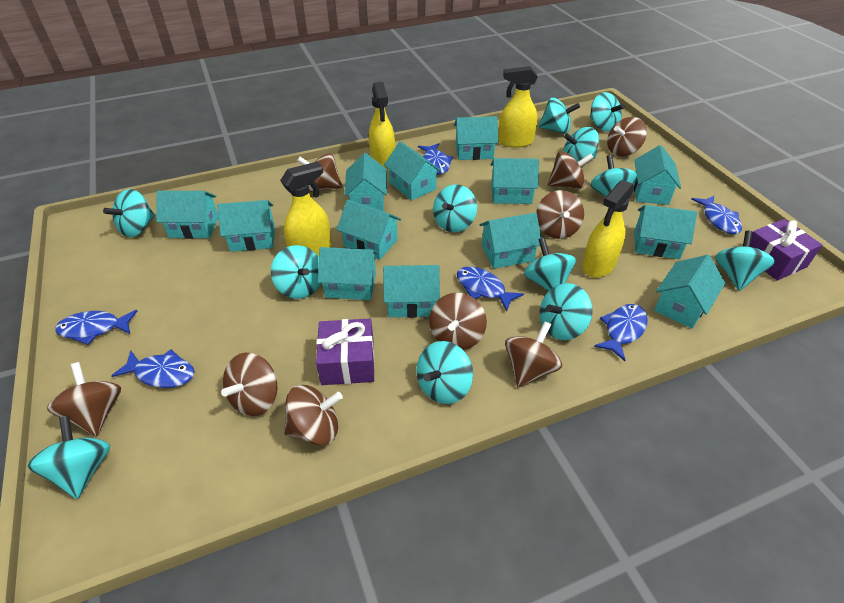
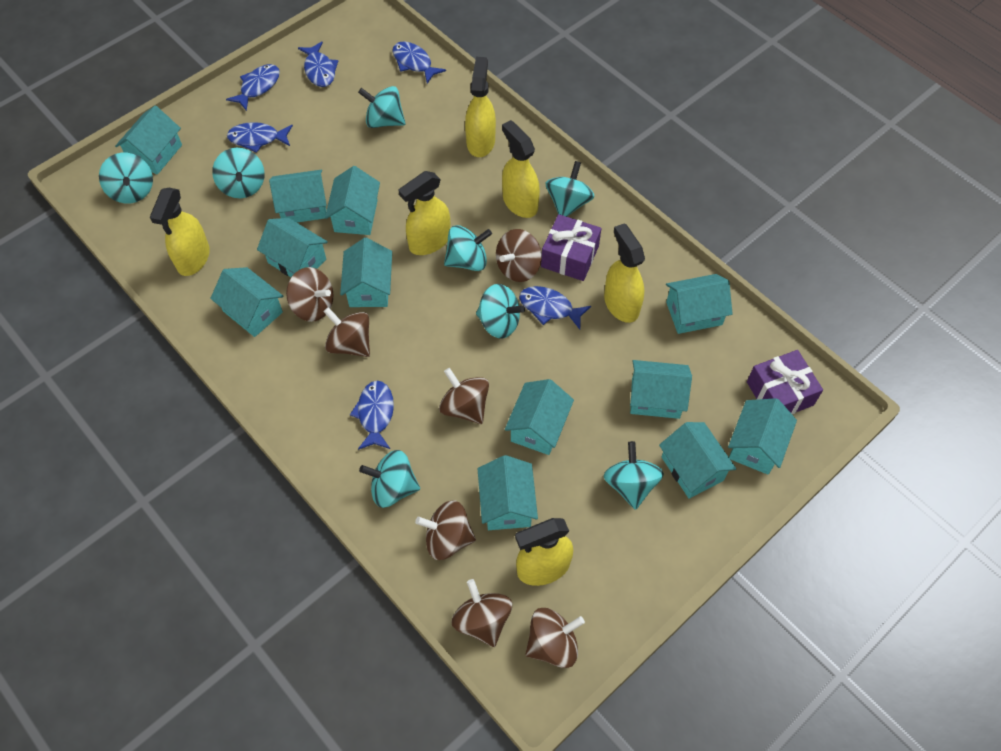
brown spinning top: [47,362,121,436] [221,353,277,416] [284,385,343,446] [297,153,343,192] [429,293,487,350] [505,321,562,387] [536,190,584,239] [548,151,594,189] [607,117,647,157] = 9 -> [286,267,334,322] [323,307,370,357] [415,500,476,560] [439,368,489,424] [451,579,512,647] [496,229,542,282] [526,608,585,668] = 7
turquoise house: [156,191,218,239] [217,200,275,252] [318,247,378,300] [337,200,401,260] [344,153,387,211] [383,265,440,318] [384,142,442,201] [454,116,498,160] [480,213,541,269] [490,158,539,204] [634,145,681,205] [634,205,697,259] [654,255,725,329] = 13 -> [115,106,182,175] [210,267,283,337] [257,218,328,277] [269,170,327,223] [325,166,380,235] [340,237,392,307] [477,455,538,530] [505,379,574,455] [630,360,692,419] [659,422,736,499] [666,274,733,334] [728,398,797,475] = 12
turquoise spinning top: [27,415,110,499] [103,189,155,237] [271,245,321,299] [416,341,473,404] [433,184,477,232] [524,237,576,291] [538,98,580,134] [540,283,593,340] [563,127,599,162] [590,92,625,131] [590,155,637,197] [715,231,775,291] = 12 -> [99,153,153,204] [212,148,265,198] [358,86,406,128] [359,450,420,508] [444,225,492,271] [476,284,525,339] [546,161,595,217] [603,441,664,510] = 8
yellow spray bottle: [280,162,331,256] [369,82,395,169] [498,66,538,148] [582,180,634,278] = 4 -> [150,188,210,276] [398,171,450,255] [465,57,496,157] [502,120,540,218] [515,518,573,586] [604,223,645,323] = 6

